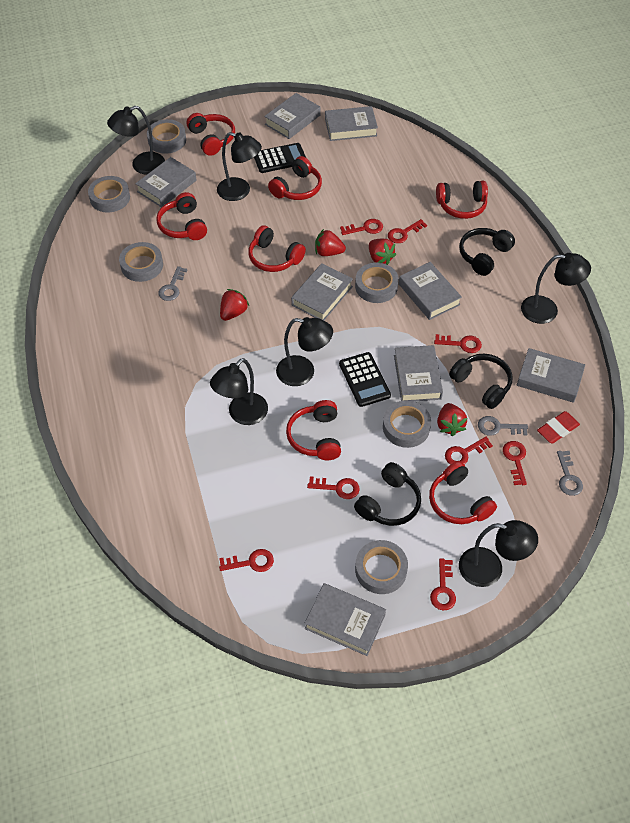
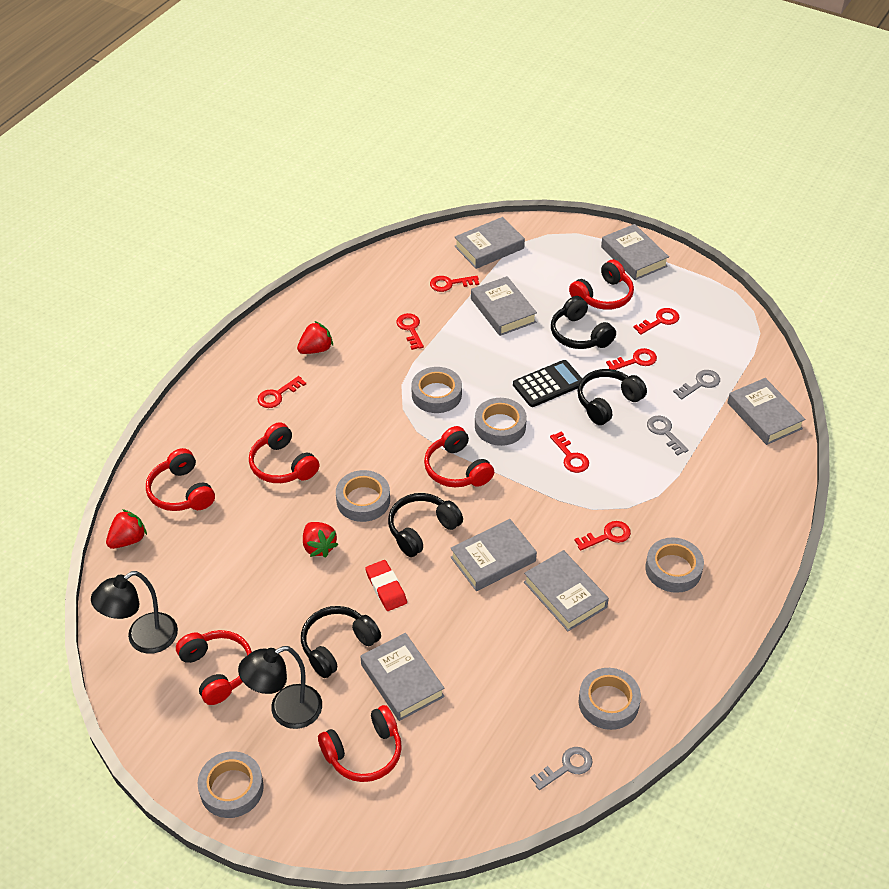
black calculator: [254,143,306,173] [339,352,391,407] = 2 -> [513,360,582,407] = 1
black headphones: [354,462,421,526] [449,354,513,409] [459,228,515,276] = 3 -> [301,606,381,678] [388,493,463,557] [551,296,616,349] [578,369,647,425] = 4
black lamp: [107,106,165,175] [210,358,268,425] [217,132,262,201] [276,317,333,386] [459,520,538,587] [521,253,591,324] = 6 -> [91,571,178,654] [238,646,322,729] = 2
grey book: [135,157,196,208] [264,93,321,139] [291,263,353,320] [304,583,386,656] [325,106,378,141] [394,345,443,402] [399,262,462,320] [517,348,585,403] = 8 -> [361,633,445,721] [451,519,537,591] [455,217,525,269] [471,276,537,336] [524,550,609,631] [601,224,669,280] [727,378,805,445] = 7
red headphones: [156,192,207,240] [187,113,235,156] [248,225,306,272] [268,156,322,200] [286,400,341,460] [429,461,497,524] [436,180,488,219] = 7 -> [146,448,215,511] [176,630,252,705] [249,422,319,483] [318,705,402,782] [424,426,494,487] [569,259,634,310] = 6
red key: [219,549,274,572] [307,476,360,499] [340,219,383,235] [388,219,427,243] [430,558,456,611] [434,334,482,353] [445,437,493,465] [503,441,527,485] = 8 -> [257,376,306,408] [396,313,424,350] [430,276,479,292] [550,431,589,473] [574,521,631,551] [606,348,657,370] [633,308,679,335] = 7
red strawberry: [220,289,249,321] [315,229,346,256] [369,239,396,265] [437,403,467,436] = 4 -> [106,509,147,549] [297,321,333,354] [303,522,339,557] = 3

